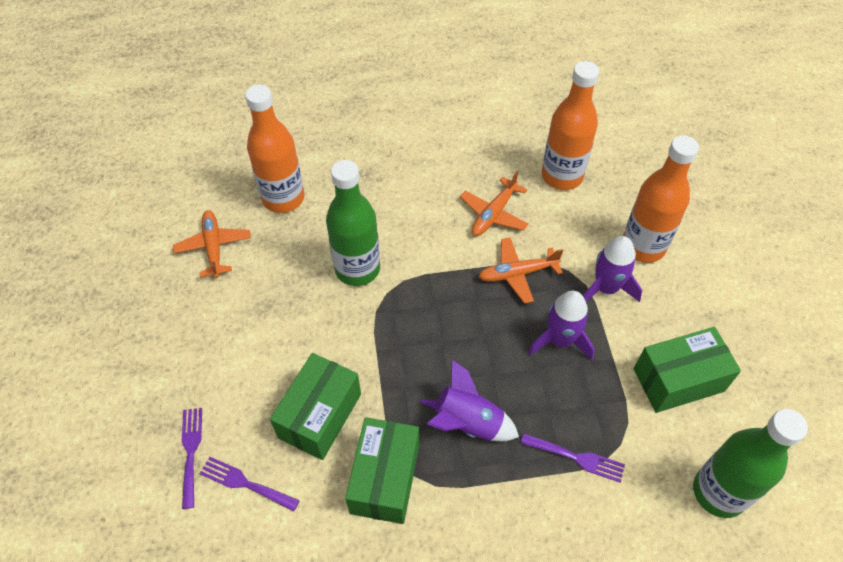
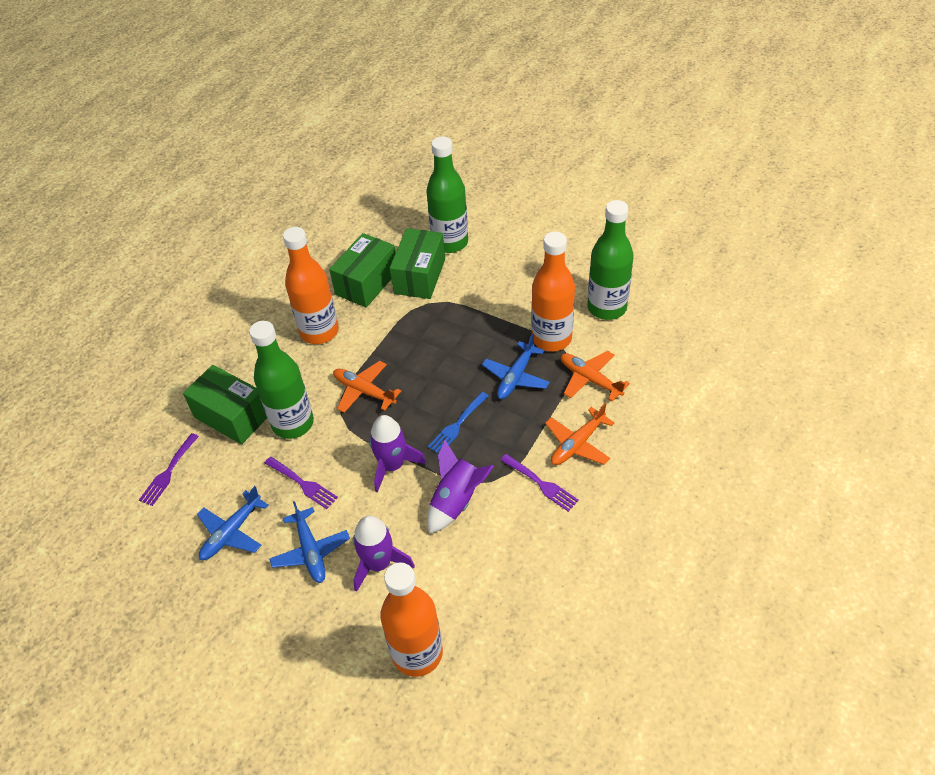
blue fork: none = 0 -> [428,392,489,454] = 1
blue plane: none = 0 -> [197,486,269,560] [269,501,350,583] [482,334,550,399] = 3
green bottle: [326,160,380,286] [693,409,808,518] = 2 -> [249,321,314,439] [427,136,468,253] [587,200,634,320] = 3

